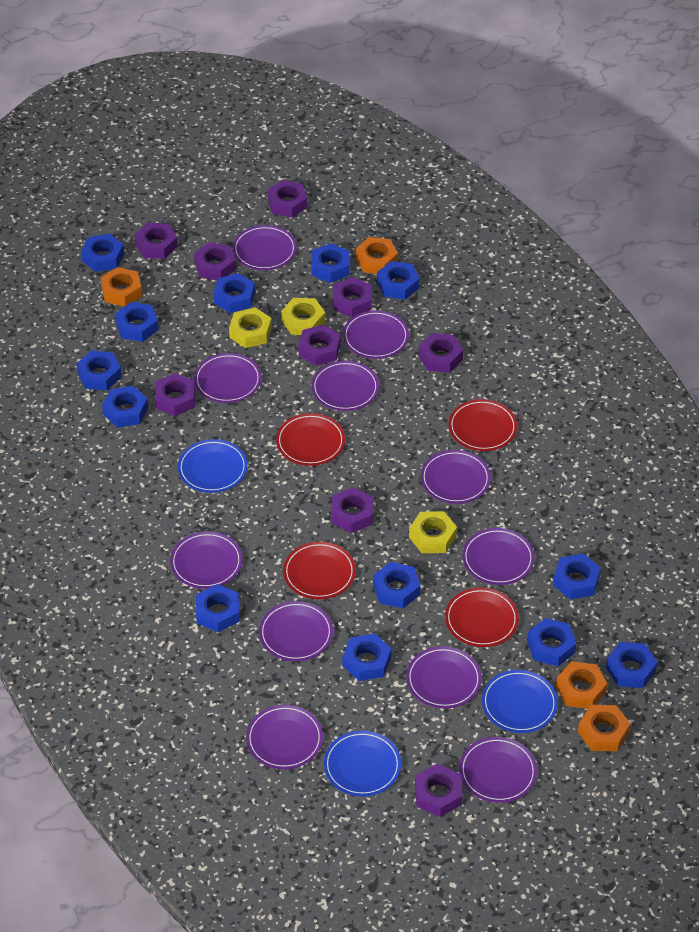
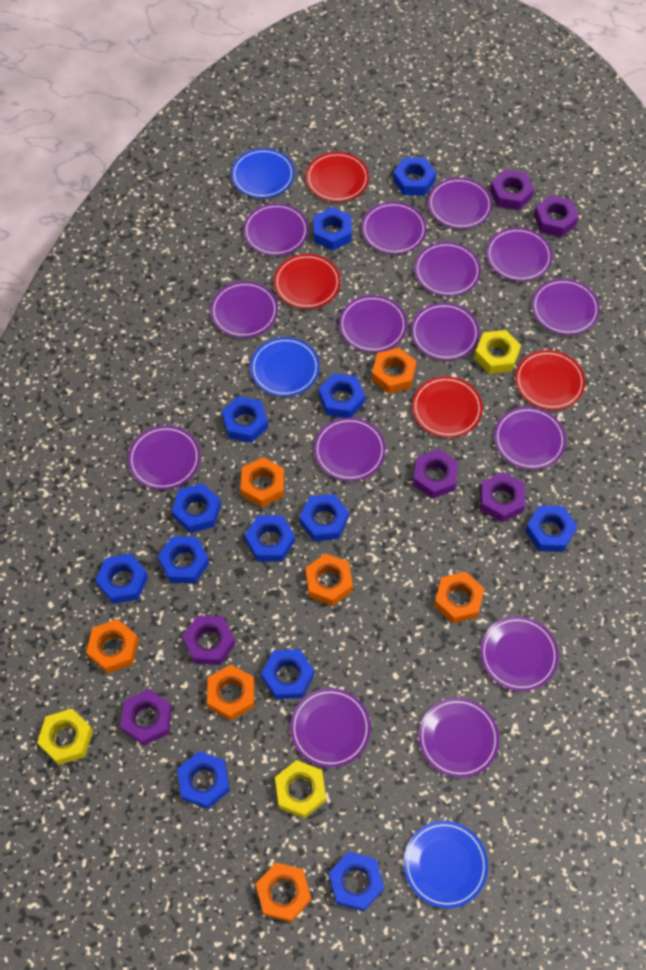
orange nut: [101,267,142,307] [355,237,398,274] [556,661,607,709] [578,705,630,751] = 4 -> [86,619,139,673] [207,665,255,721] [240,457,284,507] [256,863,311,922] [305,553,353,606] [372,348,416,394] [434,572,484,623] = 7
purple nut: [135,223,178,259] [155,373,195,416] [194,242,236,280] [267,180,308,217] [299,324,341,366] [331,487,373,533] [333,277,372,317] [415,764,462,817] [419,333,463,373] = 9 -> [120,689,172,746] [182,616,235,665] [413,449,459,499] [480,472,525,522] [490,170,534,210] [534,195,579,237] = 6
purple plate: [170,531,242,589] [194,353,261,403] [233,225,297,270] [246,705,323,769] [259,601,333,661] [312,361,379,411] [343,310,409,359] [406,646,482,709] [421,450,491,504] [459,737,537,803] [462,528,535,585] = 11 -> [128,426,200,490] [210,281,278,338] [243,203,308,256] [290,688,371,768] [314,417,386,481] [339,295,407,352] [361,202,427,254] [411,303,479,360] [414,242,481,296] [418,698,499,778] [428,178,492,229] [480,616,559,691] [486,228,552,281] [494,407,566,470] [532,279,600,335] = 15

